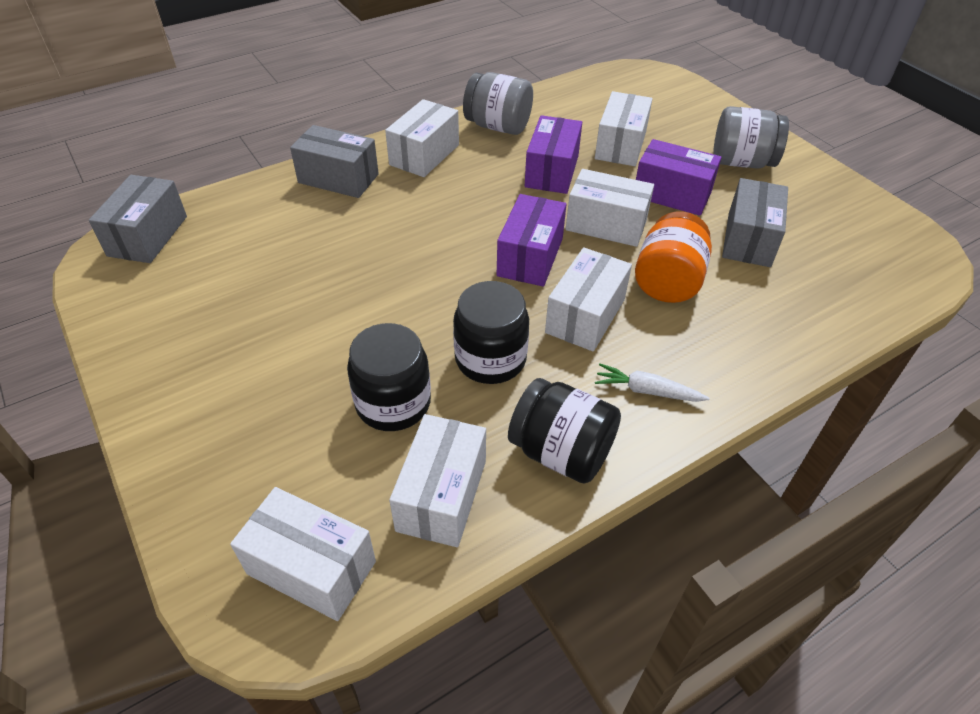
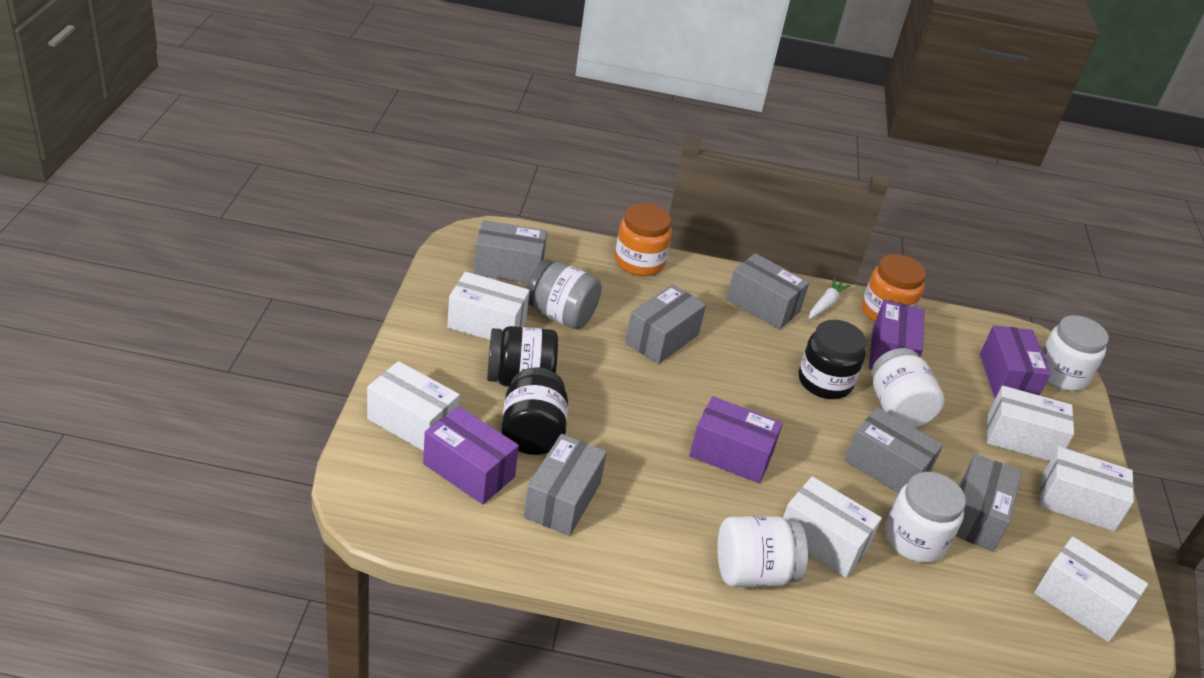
grey box: [89,175,187,263] [290,125,379,198] [722,178,788,267] = 3 -> [474,220,547,283] [524,434,607,536] [625,284,706,364] [726,253,809,329] [845,407,943,493] [956,453,1022,552] = 6
grey jar: [463,72,533,135] [713,106,789,169] = 2 -> [526,259,602,329] = 1
orange jar: [635,212,712,303] = 1 -> [615,203,672,276] [862,254,926,322] = 2
purple box: [497,194,566,287] [525,115,582,194] [636,139,722,216] = 3 -> [423,406,519,504] [689,396,783,483] [869,300,924,370] [980,325,1051,399] = 4
white jar: none = 0 -> [717,516,808,587] [872,348,944,428] [885,472,966,563] [1041,315,1109,391] = 4

